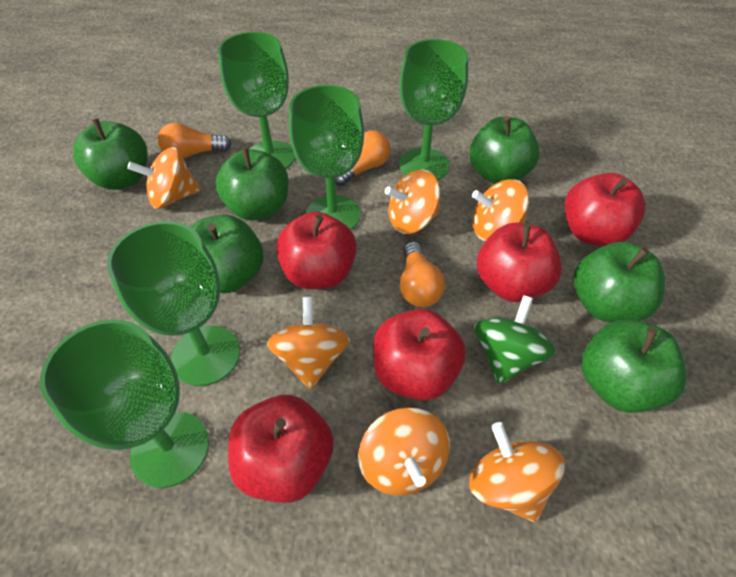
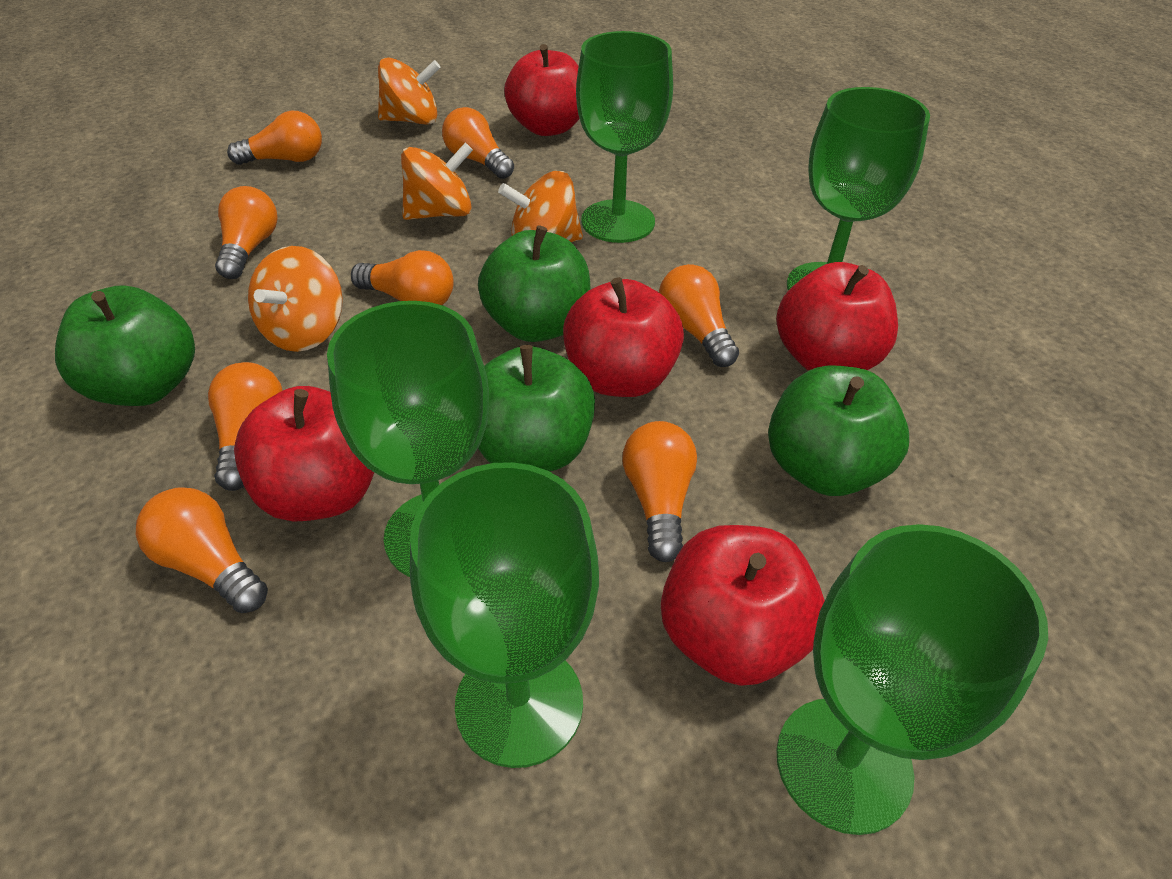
green apple: [73,118,148,190] [191,215,263,293] [216,147,289,221] [469,116,540,184] [573,242,665,322] [581,319,687,413] = 6 -> [55,285,195,406] [478,226,590,342] [478,345,595,472] [768,366,909,496] = 4
green spinning top: [474,295,556,384] = 1 -> none = 0
orange light bulb: [158,123,232,159] [335,130,391,186] [400,241,445,307] = 3 -> [136,487,268,613] [208,362,283,491] [215,186,277,279] [227,110,322,165] [351,250,454,305] [442,107,514,179] [623,421,697,562] [659,264,739,367] = 8
orange spinning top: [127,147,201,209] [267,297,350,389] [358,407,450,495] [385,169,440,234] [469,422,565,522] [472,179,529,241] = 6 -> [248,246,343,352] [378,57,441,125] [401,143,473,220] [498,171,583,242] = 4

